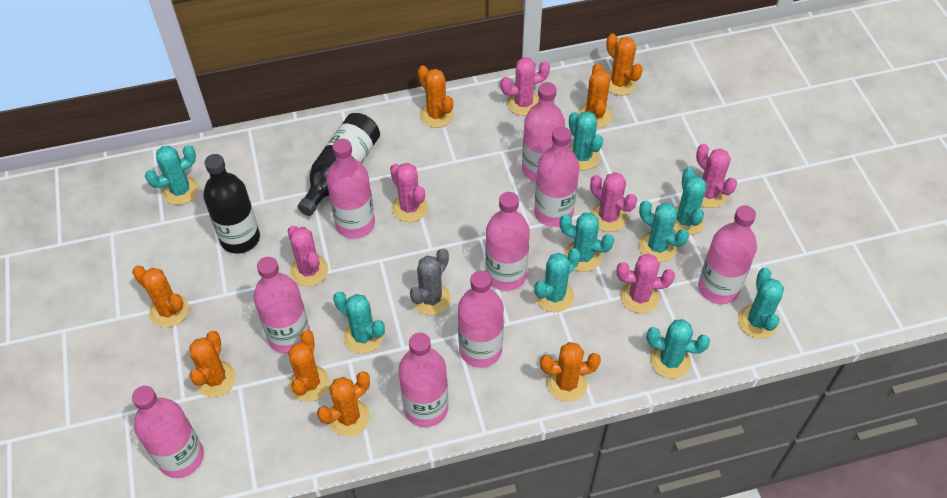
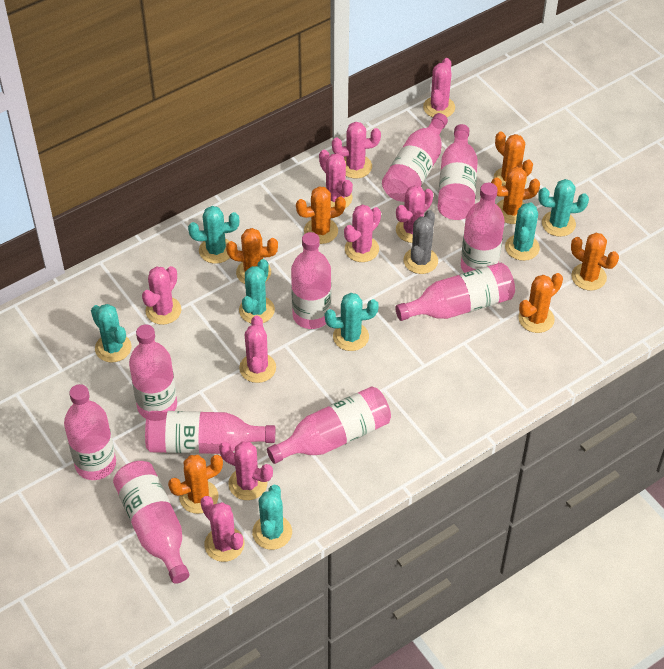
black bottle: [203,154,260,254] [298,113,380,216] = 2 -> none = 0
orange cactus: [132,265,189,327] [189,331,236,397] [288,330,330,402] [317,371,370,437] [418,65,454,128] [540,342,601,402] [578,63,612,128] [606,34,643,95] = 8 -> [168,455,223,514] [226,228,278,284] [296,186,346,244] [491,167,540,224] [494,132,533,186] [518,273,563,333] [571,233,619,291] = 7
pink bottle: [132,386,204,478] [253,257,310,354] [326,139,375,238] [398,333,448,427] [458,271,504,367] [485,192,530,291] [522,82,565,182] [534,127,579,227] [698,205,757,304] = 9 -> [64,384,116,480] [113,461,189,584] [129,324,177,419] [145,411,275,454] [267,386,391,464] [291,232,331,329] [382,113,448,202] [395,263,515,321] [438,124,478,220] [461,183,505,273] = 10
pink cactus: [287,226,329,286] [390,163,428,222] [501,57,550,116] [590,172,637,232] [617,254,675,313] [696,144,737,208] = 6 -> [142,266,181,325] [200,496,244,562] [219,442,273,500] [239,315,276,383] [319,150,353,208] [332,122,381,179] [344,205,381,262] [396,185,433,243] [423,58,455,117] = 9
turquoise cactus: [145,145,199,205] [333,292,385,354] [534,248,580,312] [560,213,614,272] [569,111,603,170] [639,200,689,262] [646,319,710,379] [673,167,707,235] [738,268,784,338] = 9 -> [91,304,132,362] [188,206,239,264] [239,259,275,323] [252,485,292,550] [325,293,379,351] [505,202,540,261] [538,179,589,237] = 7

